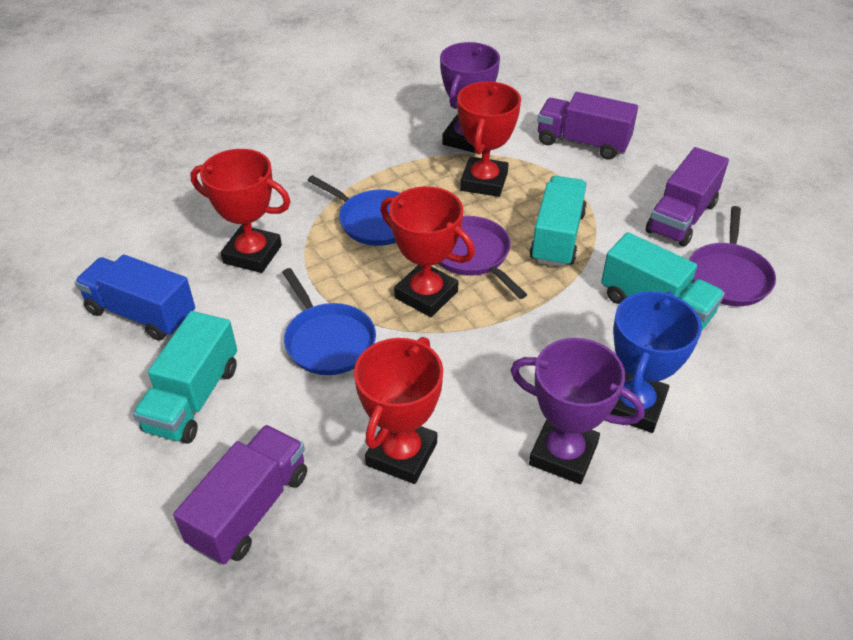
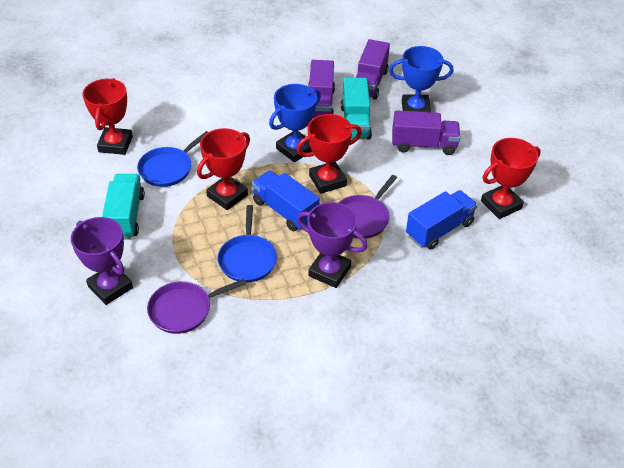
blue trophy: [610,291,702,433] = 1 -> [269,84,321,162] [389,46,453,112] = 2
blue truck: [75,254,195,341] = 1 -> [252,170,320,231] [406,190,478,250] = 2
turquoise truck: [133,311,237,444] [530,176,587,267] [601,232,725,331] = 3 -> [102,174,145,239] [341,78,372,140] = 2

